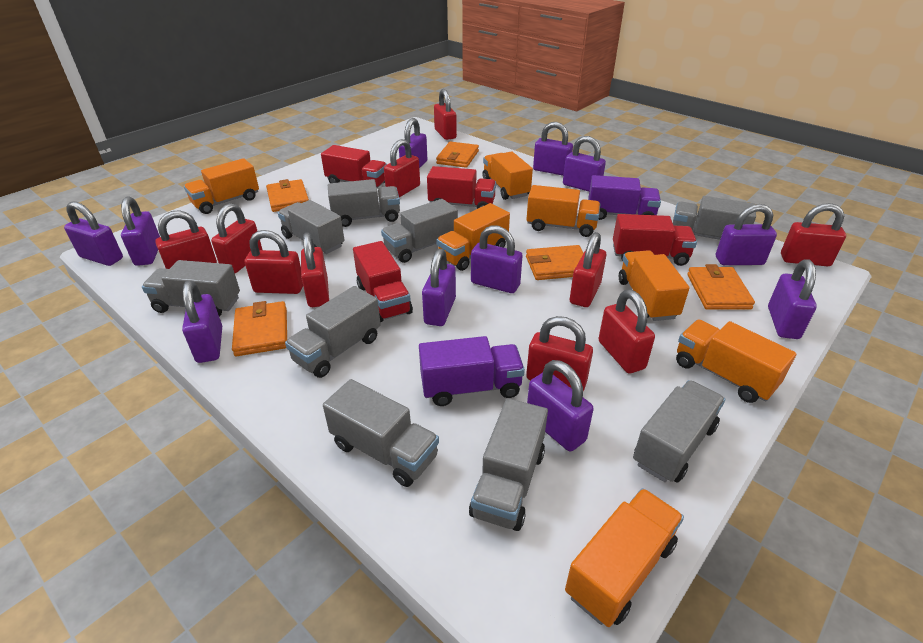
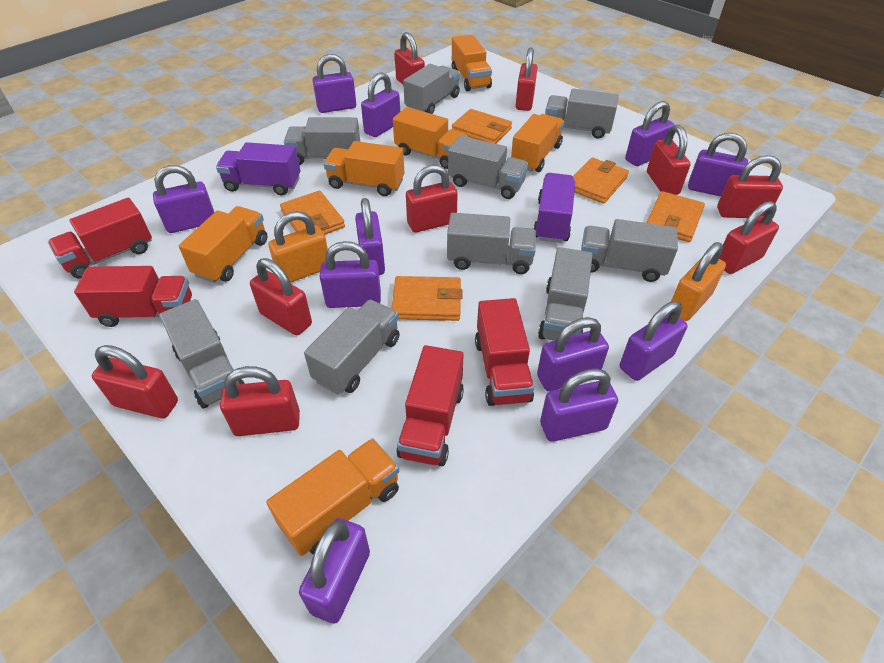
orange padlock: none = 0 -> [268,211,328,282] [671,242,726,321] = 2
orange truck: [184,158,259,214] [436,203,510,271] [482,151,533,200] [526,185,600,237] [565,488,684,627] [619,250,690,321] [676,320,797,403] = 7 -> [179,206,267,283] [266,438,399,556] [324,141,404,196] [393,107,468,169] [452,35,492,91] [511,114,564,172] = 6
red padlock: [155,210,217,269] [211,203,262,273] [245,230,303,294] [301,232,329,307] [384,139,420,197] [434,89,457,140] [526,316,593,391] [570,232,606,307] [598,290,655,373] [781,203,846,266] = 10 -> [92,345,178,418] [220,366,300,436] [250,258,312,336] [395,32,425,85] [406,165,458,233] [515,48,537,111] [647,125,691,195] [717,155,783,218] [719,201,779,274] = 9

